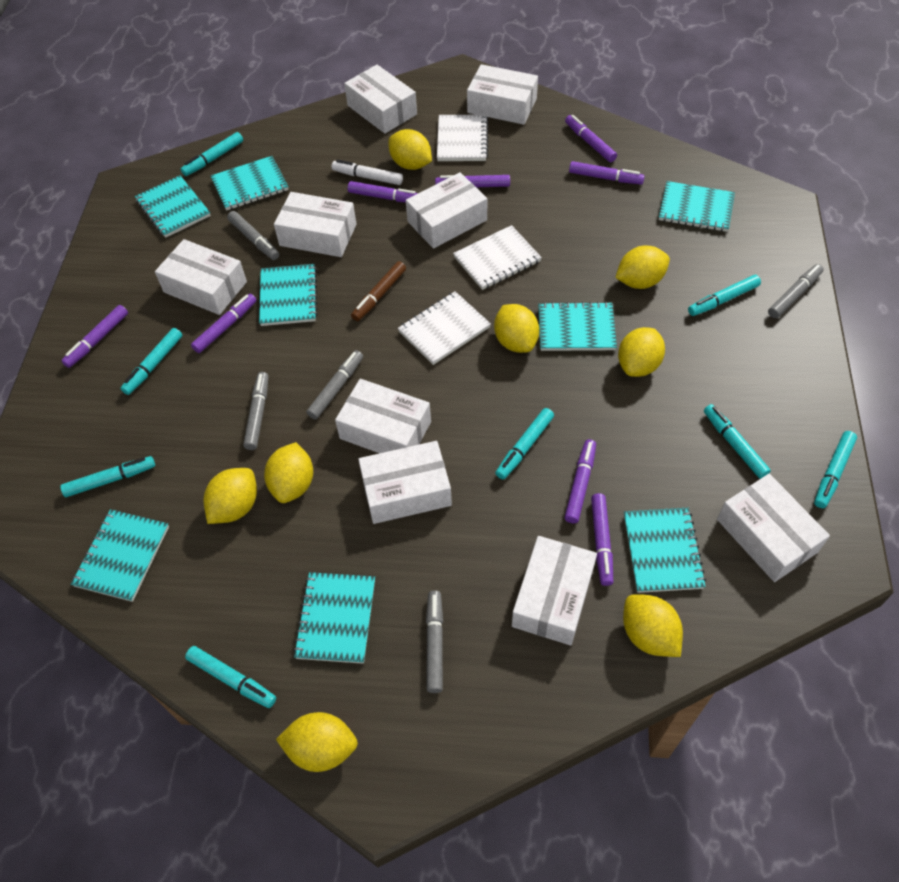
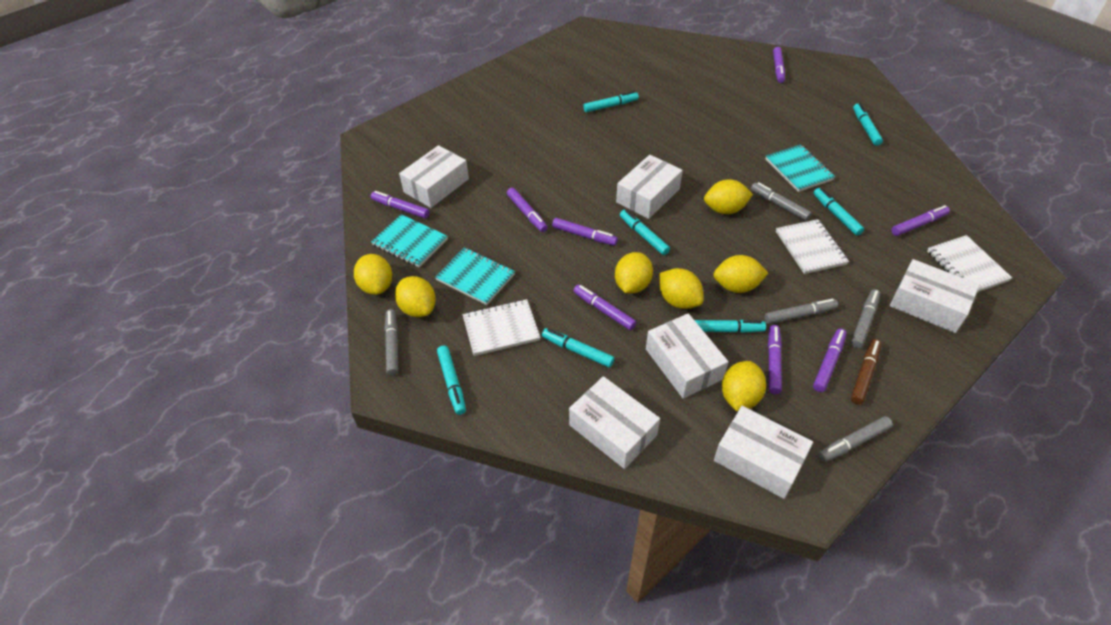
turquoise marker: [60,456,155,497] [120,328,182,395] [181,132,243,176] [185,646,276,708] [495,408,554,479] [688,275,761,316] [704,404,771,479] [814,431,857,508] = 8 -> [437,346,466,415] [542,328,615,367] [583,91,639,112] [620,210,670,255] [695,320,766,333] [814,188,864,236] [853,103,883,146] = 7
turquoise notebook: [71,509,169,602] [135,175,211,238] [211,156,289,210] [259,264,318,326] [293,572,375,664] [538,301,617,351] [624,508,706,593] [659,181,735,232] = 8 -> [371,214,448,267] [435,247,515,305] [765,144,835,192] = 3
white box: [155,239,247,315] [274,192,357,257] [335,379,431,453] [344,65,417,134] [358,441,452,524] [406,172,487,249] [467,64,538,125] [512,536,597,645] [717,474,830,582] = 9 -> [399,145,469,208] [569,376,660,469] [616,155,683,219] [646,313,728,399] [714,406,813,499] [890,259,979,333] = 6
white marker: [332,160,403,185] = 1 -> none = 0
yellow lemon: [204,468,257,524] [264,442,313,503] [276,712,358,772] [388,129,432,170] [494,304,539,353] [615,246,670,289] [618,327,665,377] [623,594,683,657] = 8 -> [354,254,392,295] [395,276,436,317] [615,252,653,293] [659,268,704,309] [704,180,753,214] [713,255,768,293] [722,361,766,411] = 7

